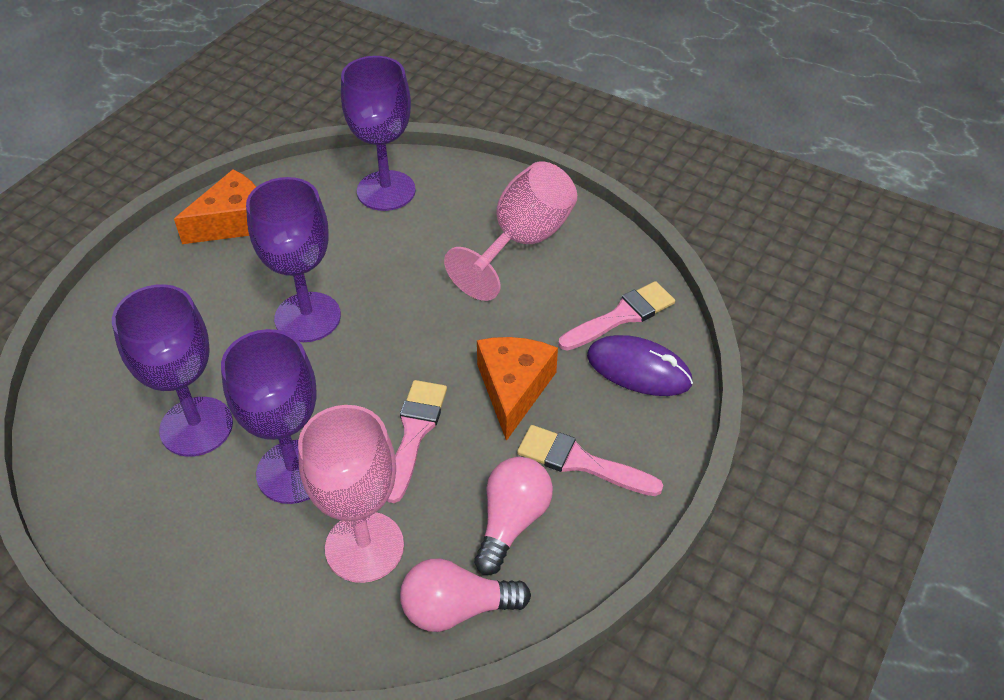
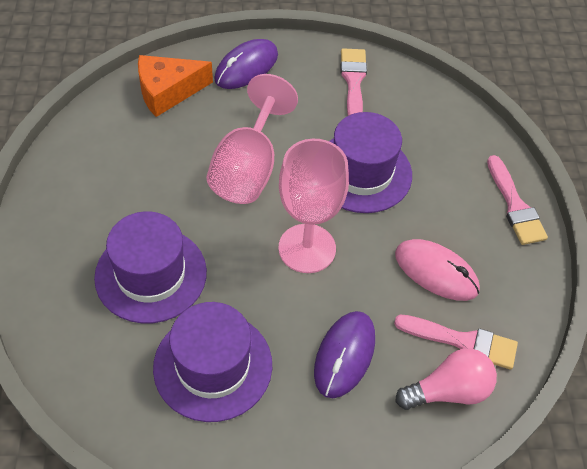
orange cheese: [174,169,256,244] [477,337,558,441] = 2 -> [138,55,213,117] = 1
pink light bulb: [400,558,531,632] [474,457,553,575] = 2 -> [395,348,497,410] = 1
pink mouse: none = 0 -> [395,239,480,301] = 1
purple goblet: [112,284,233,457] [221,329,317,504] [246,177,341,342] [341,56,416,211] = 4 -> none = 0
purple hat: none = 0 -> [94,211,207,323] [153,302,272,422] [329,112,412,213] = 3
purple mouse: [587,335,693,396] = 1 -> [214,39,278,89] [314,311,375,398] = 2

